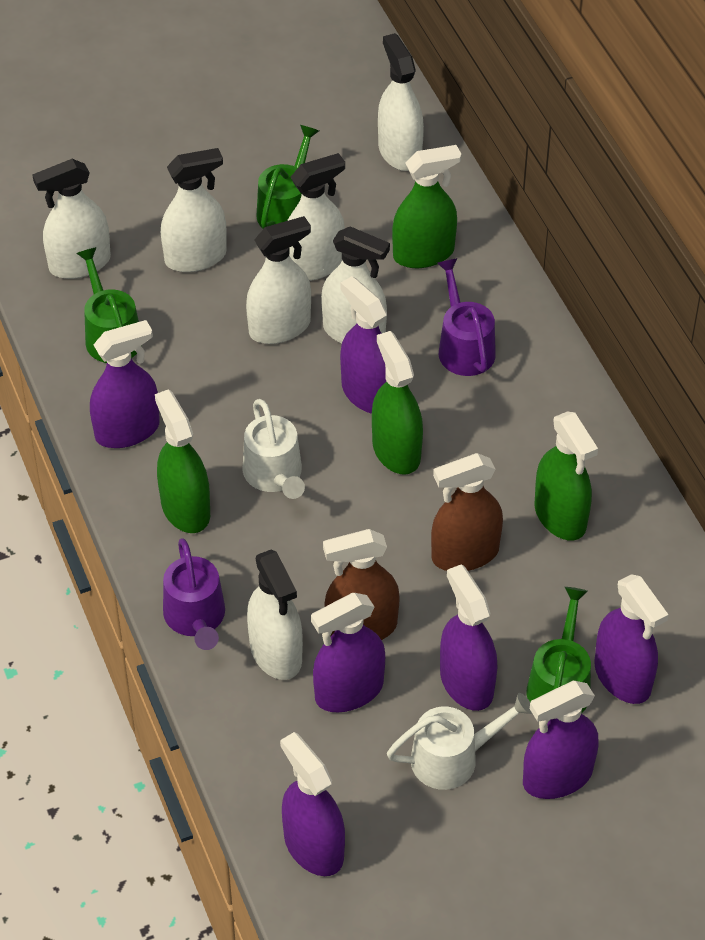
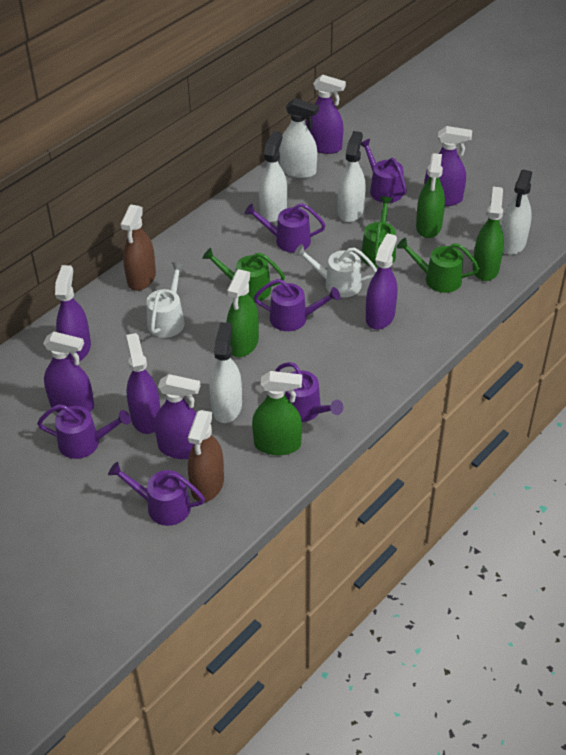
purple watering can: [163,538,225,650] [437,258,496,376] = 2 -> [37,404,131,459] [108,462,205,526] [244,203,326,253] [254,279,340,331] [275,362,343,422] [361,139,407,203] = 6
white spray bottle: [32,159,111,279] [161,148,227,272] [246,216,311,344] [247,550,303,680] [287,153,345,281] [321,226,390,344] [378,33,424,171] = 7 -> [210,322,242,423] [259,131,287,222] [279,98,319,178] [338,131,366,222] [501,169,532,255] = 5

